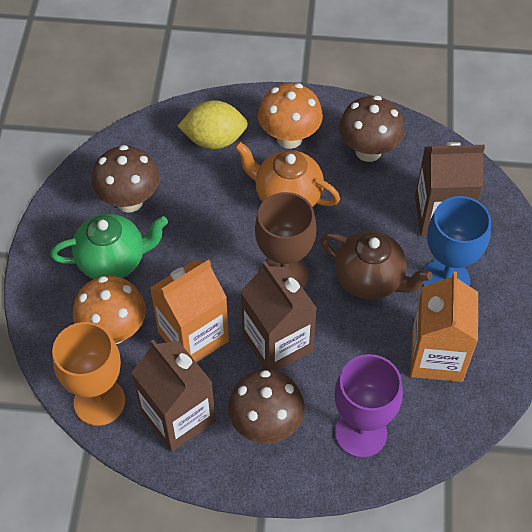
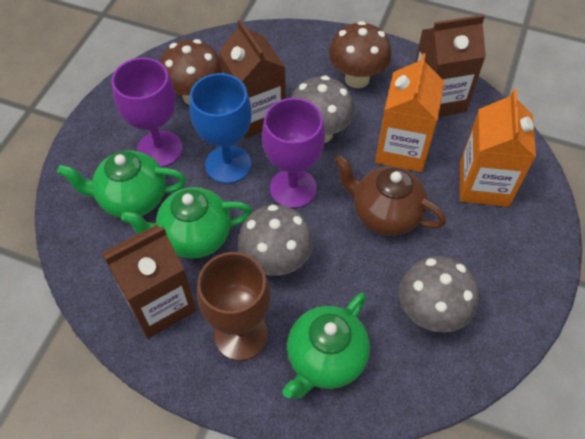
brown mushroom: [92,145,159,213] [228,369,305,443] [339,96,404,162] = 3 -> [160,39,222,105] [329,21,392,88] = 2
green teapot: [50,214,168,279] = 1 -> [57,150,186,218] [121,187,252,259] [283,293,370,398] = 3
grey mushroom: none = 0 -> [238,204,313,276] [291,75,355,143] [399,256,479,333] = 3
orange goblet: [52,322,126,426] = 1 -> none = 0
orange mushroom: [73,276,146,344] [258,83,323,149] = 2 -> none = 0
orange teapot: [234,142,340,207] = 1 -> none = 0
purple goblet: [335,354,403,458] = 1 -> [112,58,183,167] [262,98,325,208] = 2
yellow lemon: [178,100,248,149] = 1 -> none = 0

